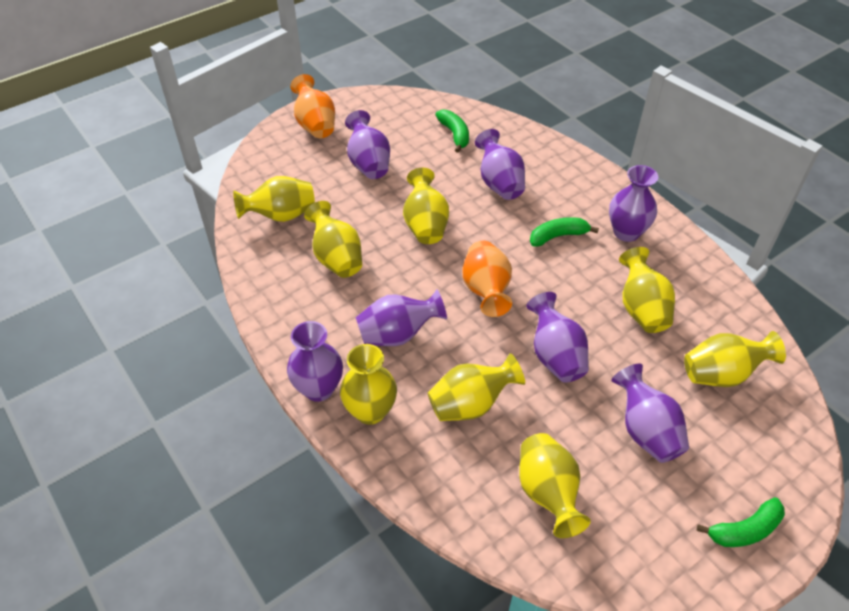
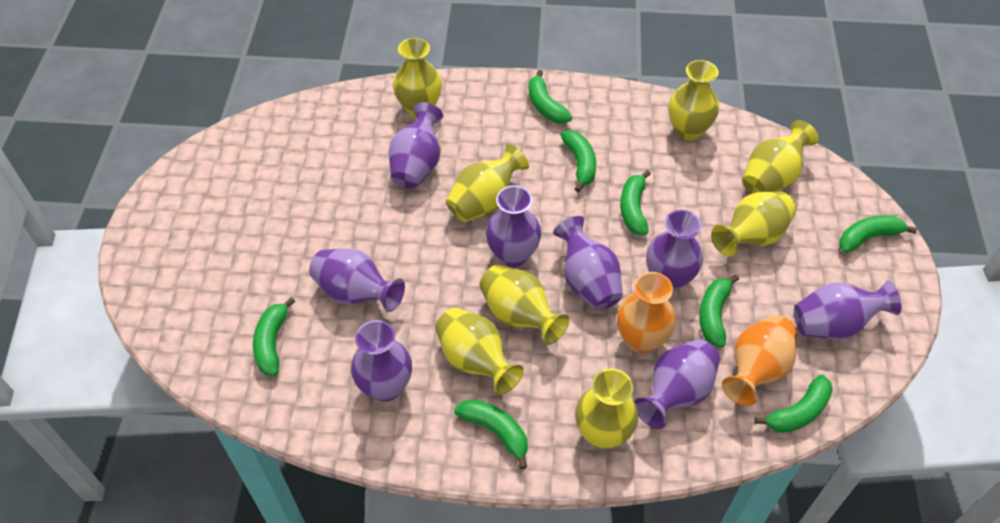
green banana: [435,110,469,153] [530,217,599,247] [696,497,785,547] = 3 -> [253,297,295,376] [454,399,528,469] [529,70,572,124] [561,130,596,192] [620,170,651,235] [699,275,739,348] [754,374,833,433] [839,215,917,253] = 8
purple vase: [287,321,343,402] [345,110,390,179] [356,289,447,346] [475,129,525,200] [526,292,589,382] [609,165,658,242] [611,364,689,463] = 7 -> [309,248,405,312] [351,320,412,402] [389,102,443,189] [486,185,541,267] [553,216,623,311] [634,339,720,429] [646,210,703,291] [794,280,901,340] = 8

